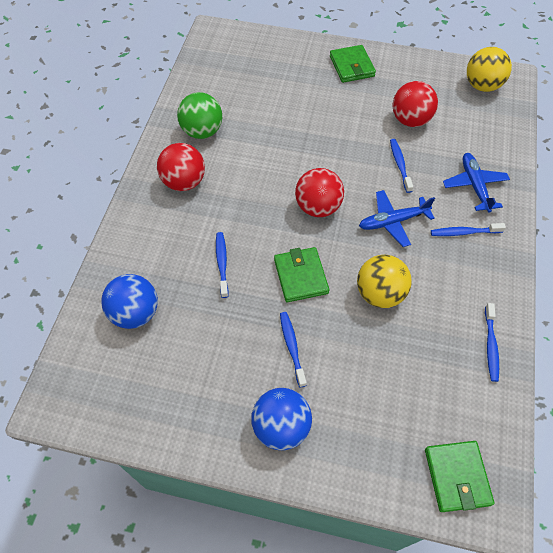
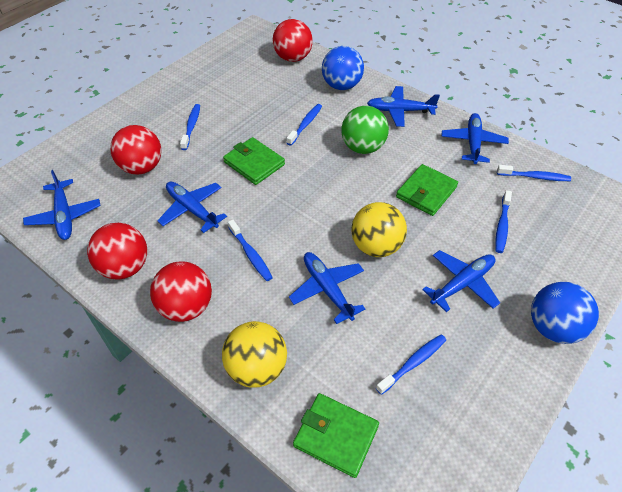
blue plane: [359,190,435,247] [443,153,510,213] = 2 -> [23,170,100,240] [157,182,227,233] [289,252,365,324] [367,86,440,127] [422,250,500,312] [442,113,509,164] = 6
blue toothbrush: [216,232,229,298] [280,312,307,387] [390,139,413,193] [431,223,506,236] [485,303,499,382] = 5 -> [180,104,200,150] [228,220,273,281] [287,104,322,146] [376,335,446,395] [495,190,512,253] [497,165,571,181] = 6
red ball: [157,143,205,191] [295,168,344,217] [393,81,438,127] = 3 -> [87,223,147,280] [110,125,162,175] [150,261,212,322] [273,19,313,62] = 4

